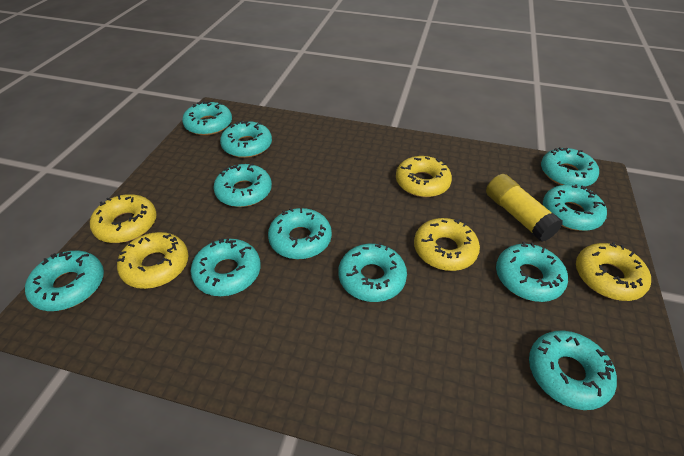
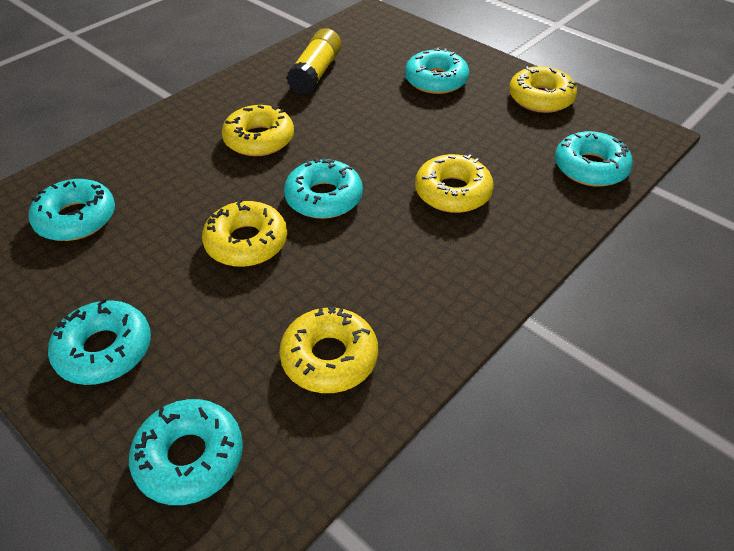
turquoise donut: [25,251,104,311] [182,101,232,135] [191,238,260,296] [213,163,272,207] [220,121,272,158] [268,208,332,259] [338,243,407,302] [496,242,568,302] [529,330,617,410] [541,147,599,187] [543,184,607,231] = 11 -> [28,179,115,241] [48,299,151,385] [129,399,243,505] [284,158,363,219] [405,48,469,94] [555,131,633,187] = 6

